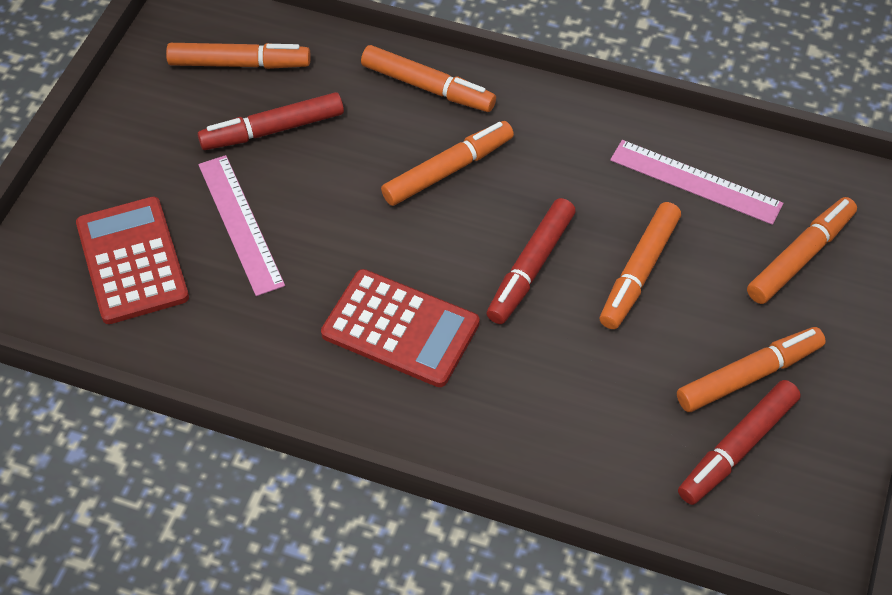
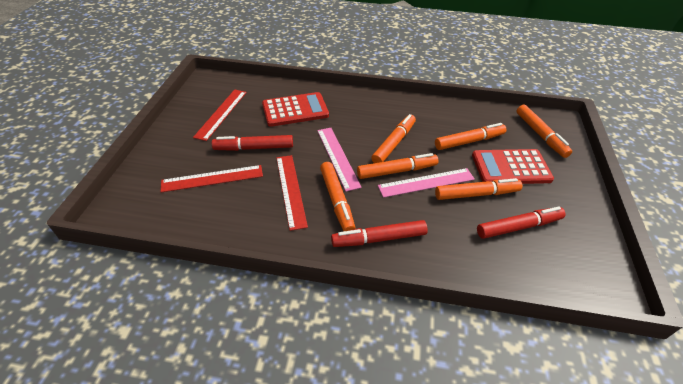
red ruler: none = 0 -> [160,165,263,192] [193,89,247,141] [276,155,308,231] = 3

